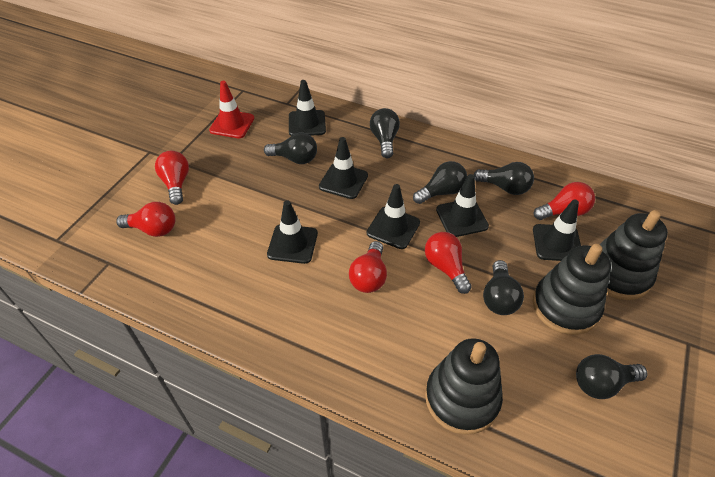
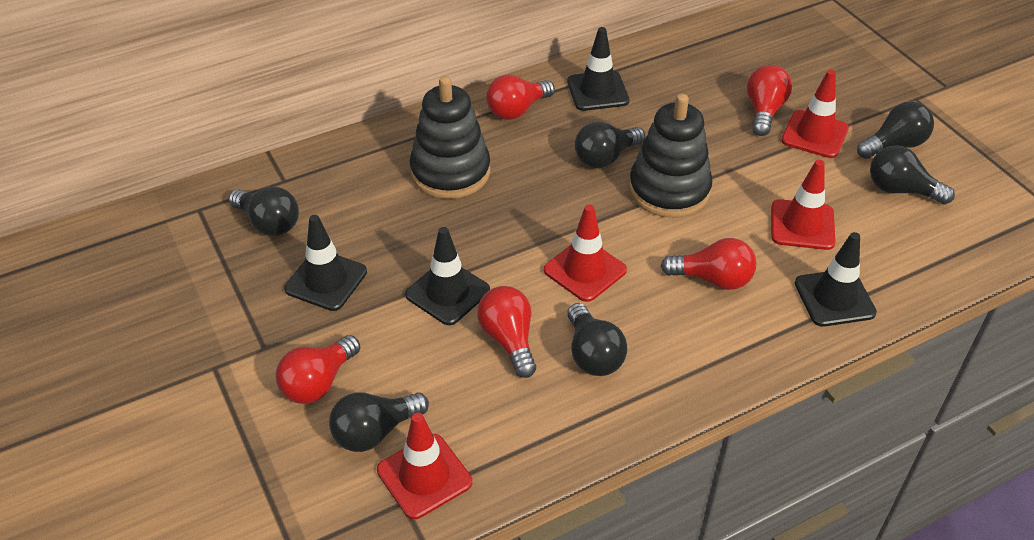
black stacking toy: [425,338,503,435] [533,244,611,335] [600,210,668,300] = 3 -> [410,76,490,199] [629,94,713,218] = 2
black traffic cone: [267,200,318,264] [289,80,326,136] [319,137,368,199] [367,184,420,249] [436,174,489,237] [533,199,581,261] = 6 -> [284,215,367,311] [405,227,490,325] [567,27,629,111] [795,232,877,327] = 4
red traffic cone: [209,81,254,138] = 1 -> [377,413,472,519] [544,204,627,302] [771,159,836,250] [781,70,849,158] = 4

